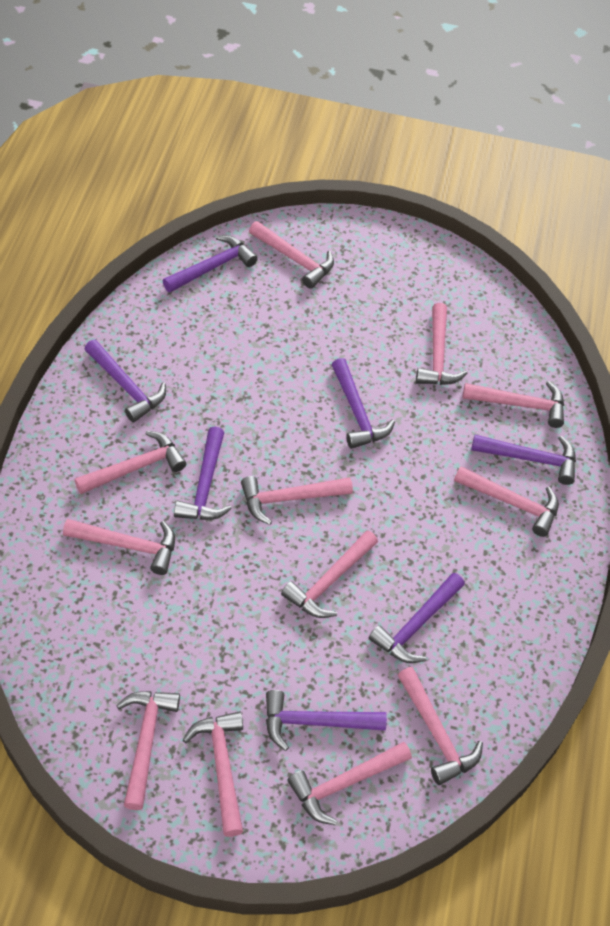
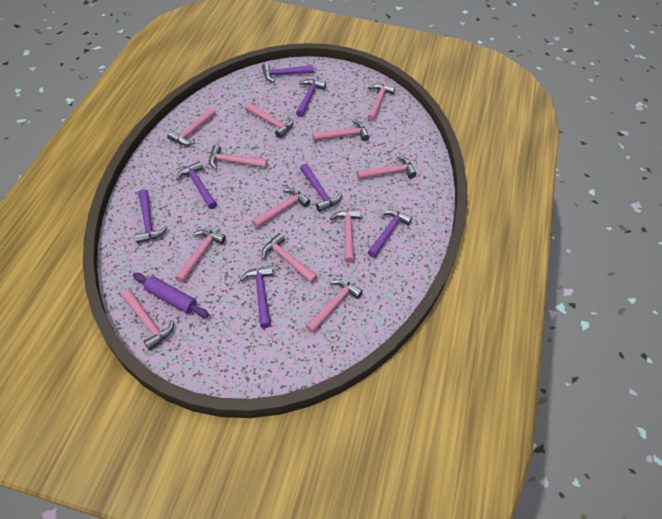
purple rolling pin: none = 0 -> [133,273,209,317] = 1

